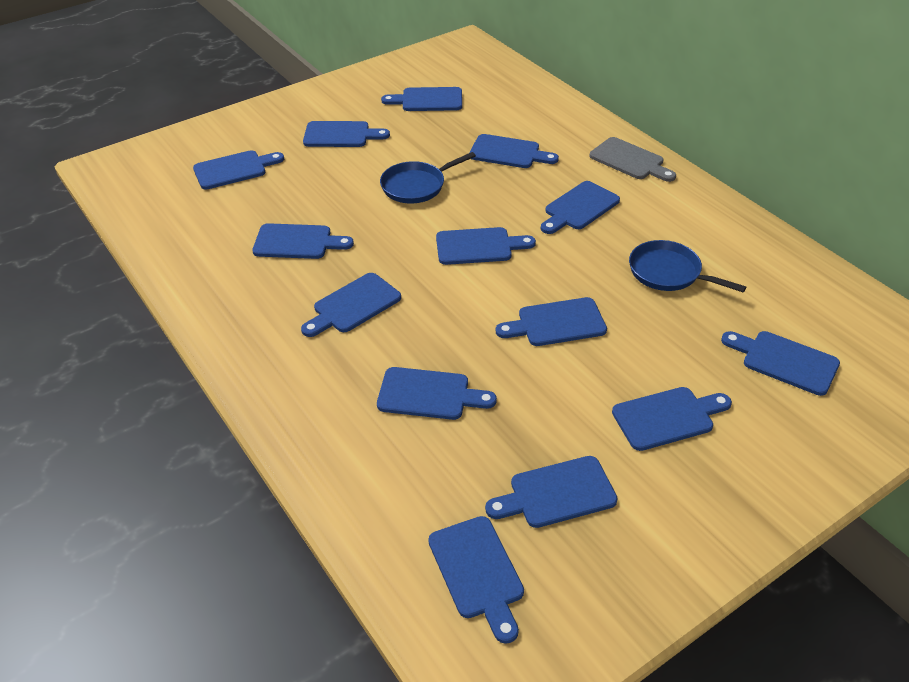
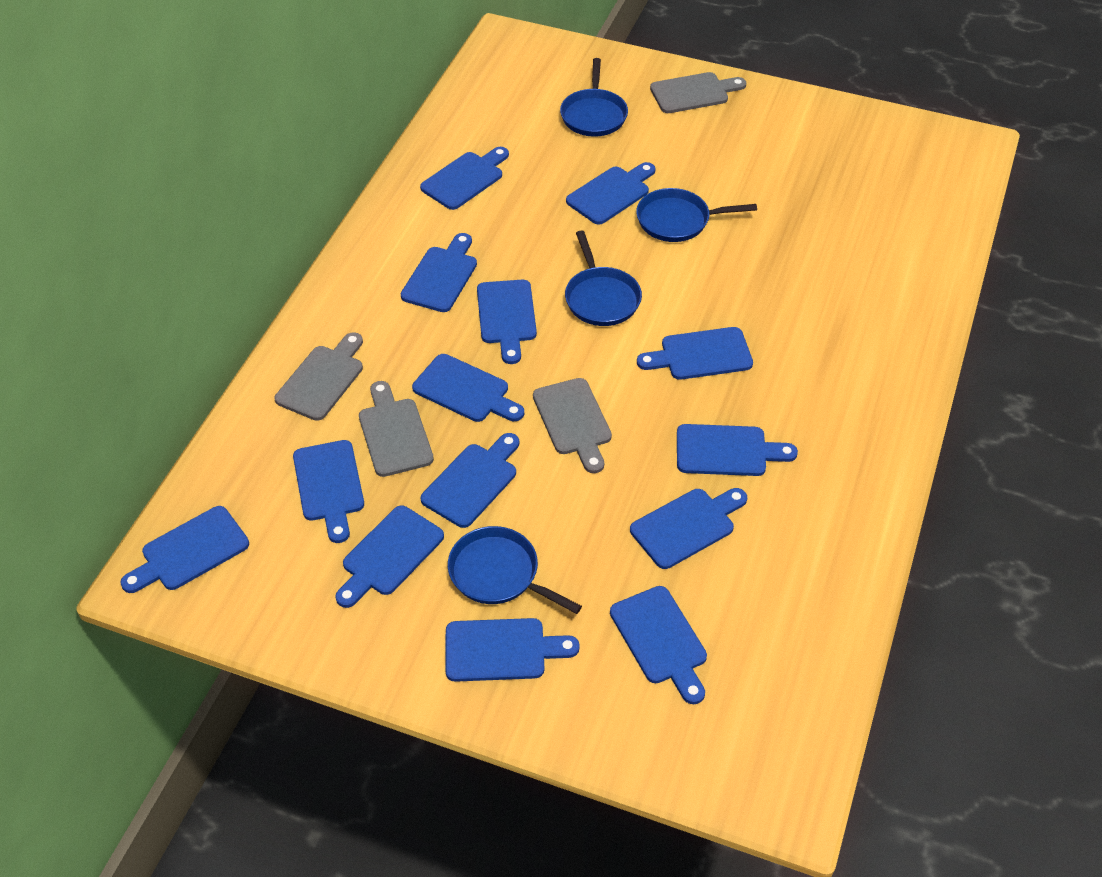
blue pan: [380,152,476,203] [629,240,746,292] = 2 -> [448,526,582,614] [560,58,628,137] [565,230,642,326] [636,188,757,242] = 4
grey cutting board: [589,137,676,182] = 1 -> [275,332,363,421] [359,381,434,477] [533,378,612,473] [650,72,746,113] = 4

